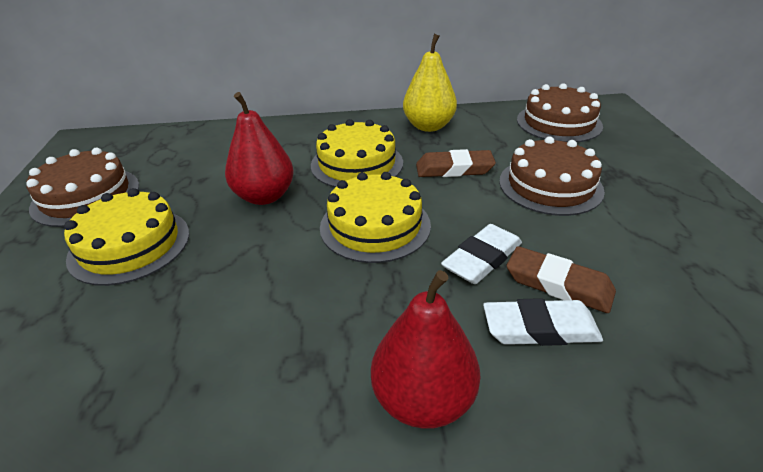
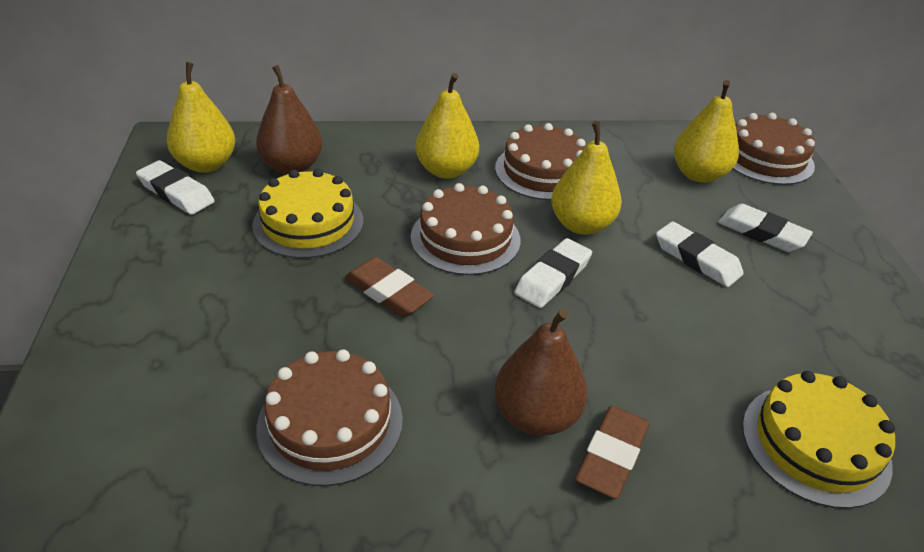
brown cake: [26,148,139,227] [499,136,605,216] [517,83,603,142] = 3 -> [256,349,403,486] [411,183,521,275] [495,123,586,200] [733,113,815,185] = 4
brown pear: none = 0 -> [256,65,323,174] [494,309,588,436] = 2
red pear: [225,92,294,205] [371,270,480,429] = 2 -> none = 0
white eraser: [441,224,522,284] [483,298,603,346] = 2 -> [136,160,215,215] [514,238,592,308] [656,221,744,287] [718,204,813,252] = 4
yellow cake: [64,188,190,286] [311,119,403,187] [320,172,431,263] = 3 -> [252,169,363,259] [742,371,895,509] = 2
yellow pear: [403,34,457,132] = 1 -> [167,62,235,173] [416,73,479,179] [551,122,622,235] [674,80,739,183] = 4

